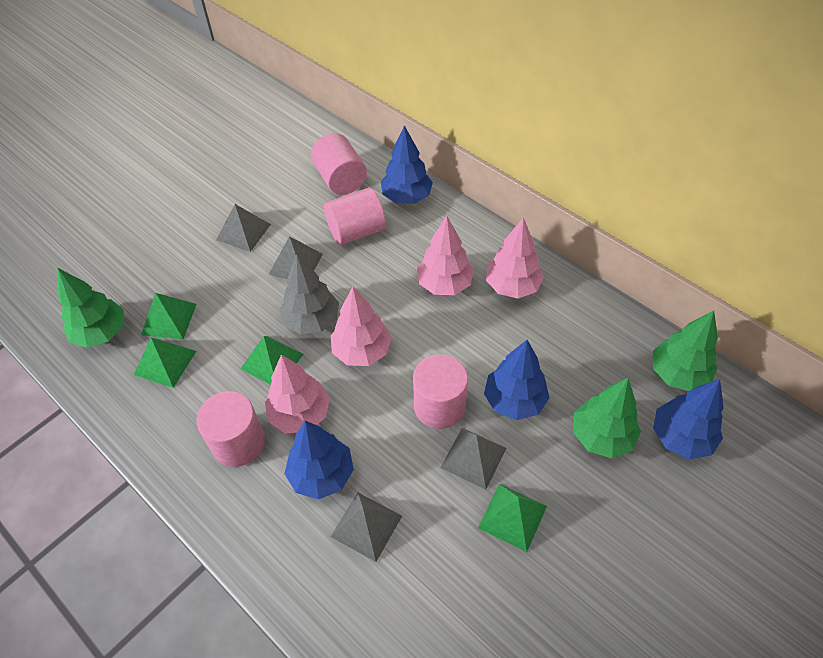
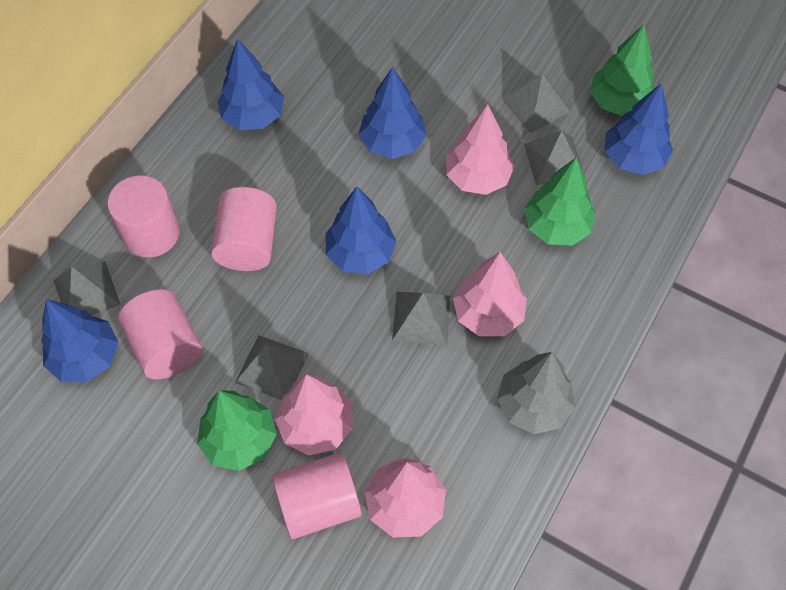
blue tree: [285,421,354,500] [381,125,433,204] [484,340,549,420] [653,379,724,460] = 4 -> [41,299,118,382] [217,39,284,130] [325,186,397,274] [359,67,426,159] [605,84,673,175] = 5
green pyramid: [134,338,196,388] [141,293,196,339] [241,336,304,385] [478,484,547,552] = 4 -> none = 0
grey pyramid: [216,204,271,252] [268,236,323,279] [331,493,402,562] [440,428,507,490] = 4 -> [53,262,121,315] [235,335,309,400] [392,292,450,345] [502,74,570,133] [524,130,585,185] = 5

